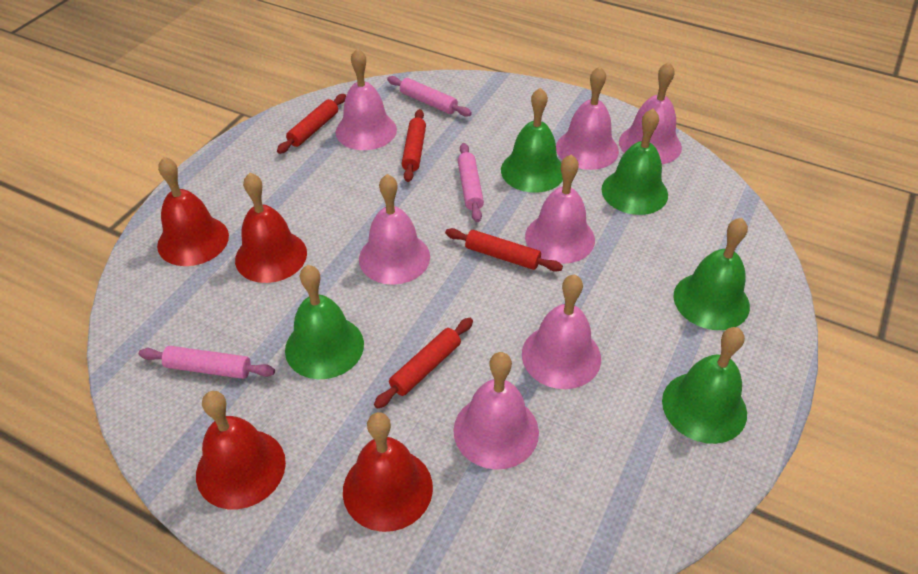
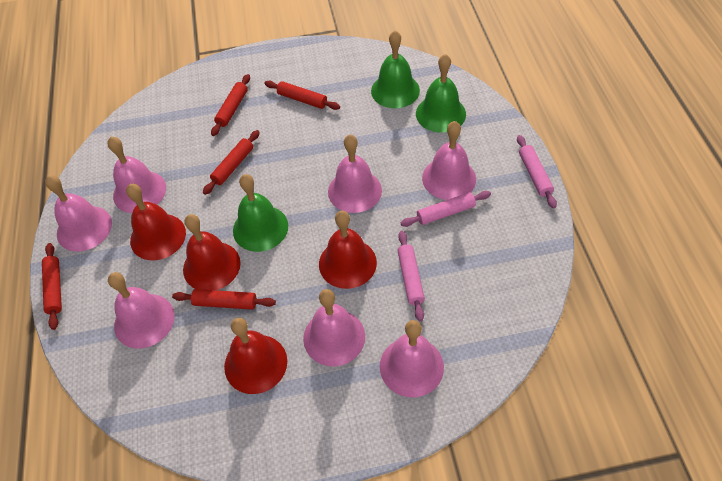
green bell: [285,265,364,379] [501,87,563,193] [601,109,668,215] [662,327,747,444] [673,218,750,330] = 5 -> [233,174,288,252] [371,30,420,108] [416,54,466,133] = 3
red rolling pin: [277,94,346,154] [374,318,473,409] [402,109,426,182] [445,228,563,272] = 4 -> [42,243,62,330] [172,289,276,310] [203,130,260,195] [211,74,250,136] [265,81,340,110] = 5

